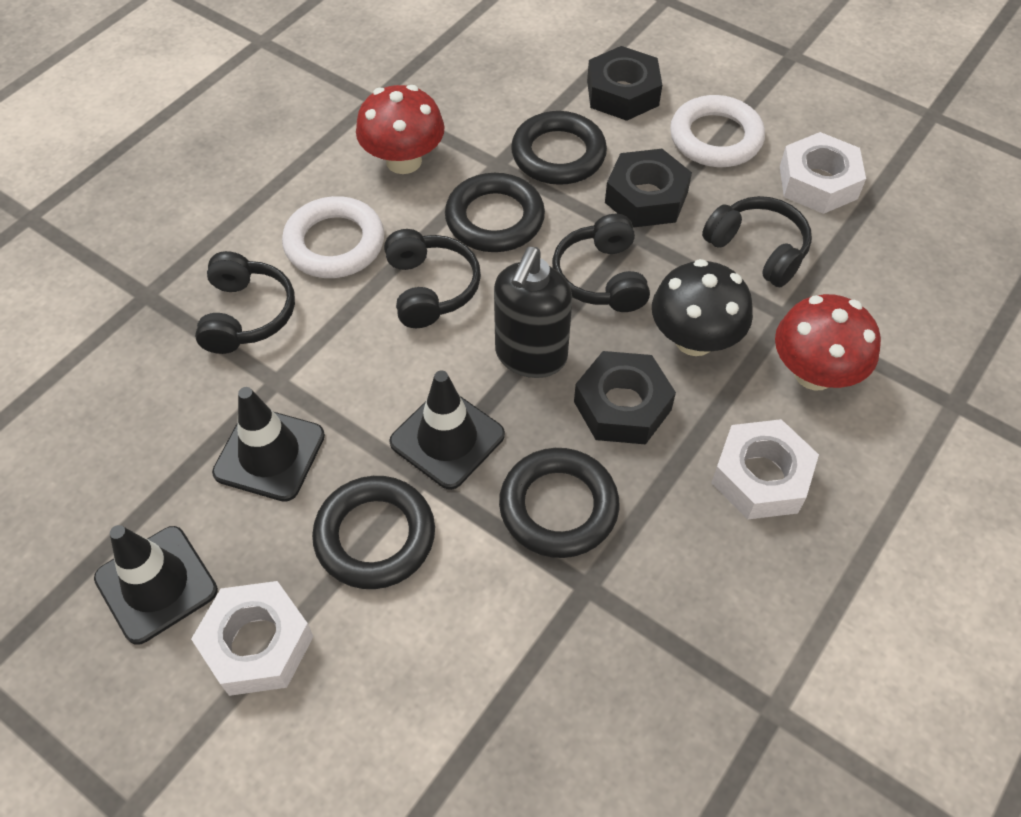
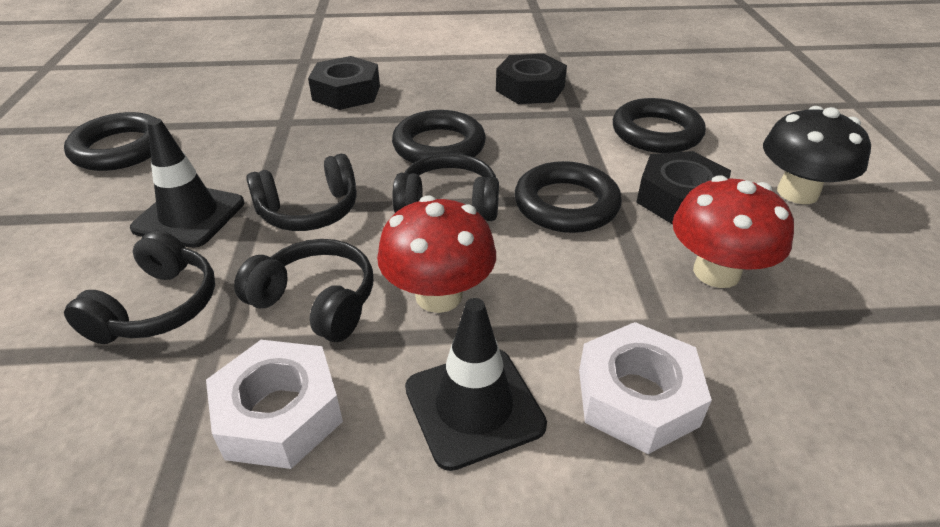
black soap dispenser: [494,247,572,378] = 1 -> none = 0
black traffic cone: [94,525,218,645] [212,387,325,502] [389,371,505,490] = 3 -> [130,118,244,248] [405,298,547,471] = 2
white nut: [191,581,314,696] [711,419,819,520] [780,132,866,214] = 3 -> [206,340,343,469] [579,322,712,454] = 2
white ring: [282,196,384,278] [670,95,765,167] = 2 -> none = 0

